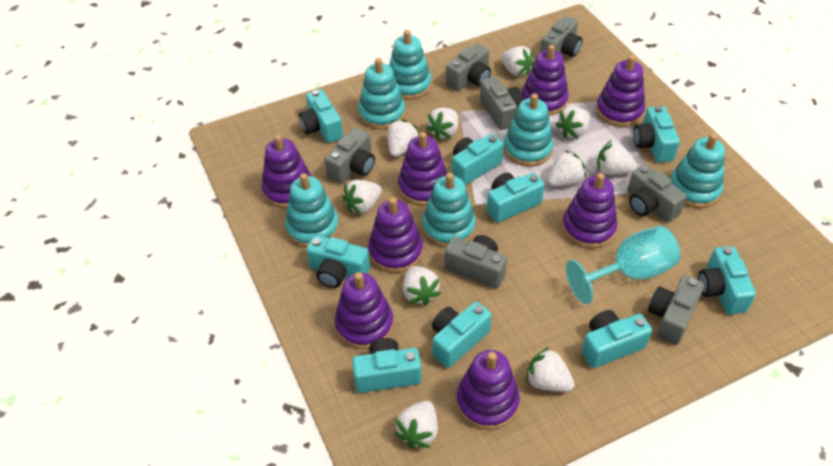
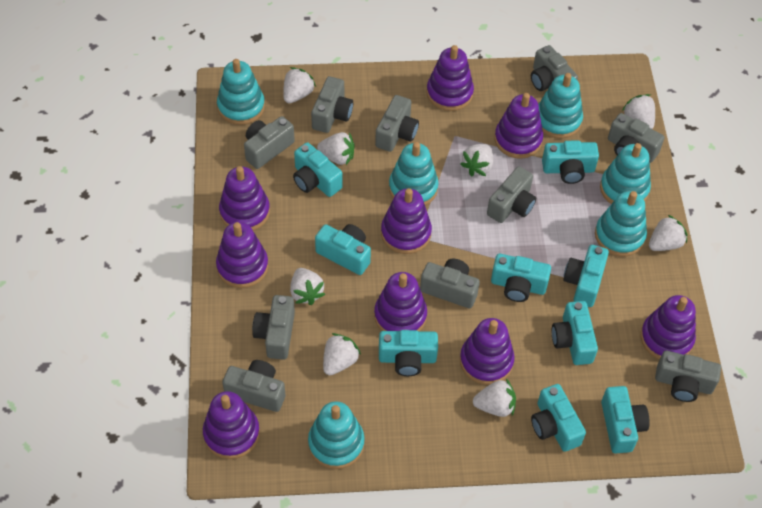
grey camera: [325,128,375,184] [444,235,507,289] [446,43,491,91] [480,76,523,130] [540,16,582,57] [627,164,687,223] [648,275,704,345] = 7 -> [222,360,285,412] [244,116,295,169] [252,295,295,360] [311,76,353,133] [375,95,419,152] [420,258,480,308] [487,166,536,223] [531,45,578,91] [608,113,664,163] [655,351,721,402] = 10
purple stacking toy: [262,135,312,208] [335,272,393,349] [368,197,423,273] [398,132,447,206] [456,350,520,430] [522,45,569,116] [562,173,617,249] [596,55,645,127] = 8 -> [203,391,260,459] [216,222,268,288] [219,166,270,231] [374,272,427,331] [381,188,432,254] [427,45,474,111] [460,318,515,385] [494,93,543,159] [640,295,696,360] = 9
turquoise goblet: [566,226,681,304] = 1 -> none = 0
white strawberry: [342,179,382,214] [387,119,419,157] [395,401,438,448] [403,266,441,306] [426,108,458,141] [501,46,534,76] [526,347,574,392] [548,150,586,187] [555,107,590,138] [597,140,637,175] = 10 -> [283,67,316,103] [290,268,325,305] [317,132,355,165] [323,333,361,375] [460,144,493,177] [473,379,516,417] [622,94,655,129] [649,215,688,251] = 8

